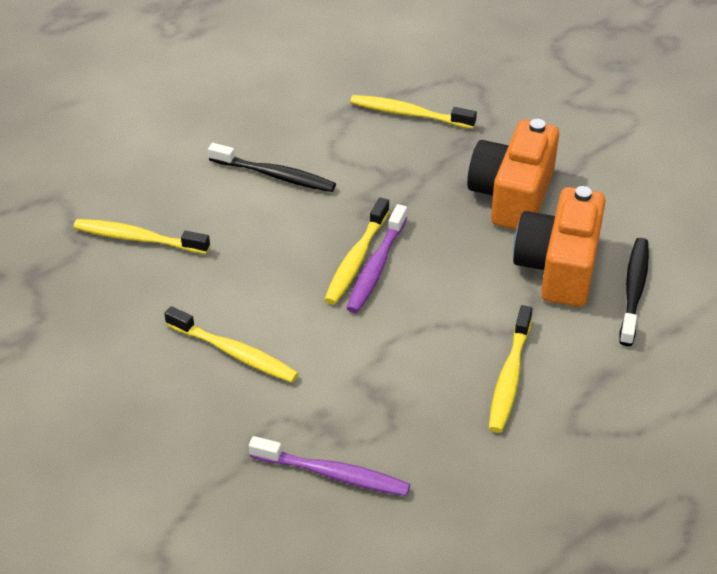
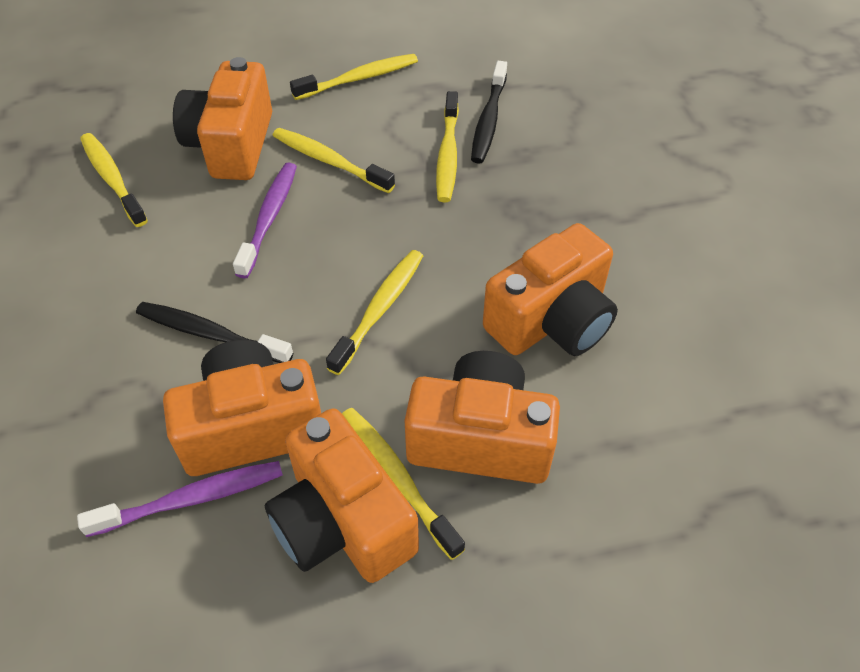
orange camera: [467,119,559,230] [513,186,606,307] = 2 -> [163,340,321,476] [173,57,272,180] [265,408,419,583] [404,351,560,484] [483,223,618,356] = 5
yellow toothbrush: [74,219,210,254] [164,306,299,383] [324,198,390,304] [350,95,477,129] [489,305,533,433] = 5 -> [80,133,148,227] [272,128,395,193] [290,54,418,100] [326,250,423,375] [342,408,465,560] [436,91,459,202] = 6

